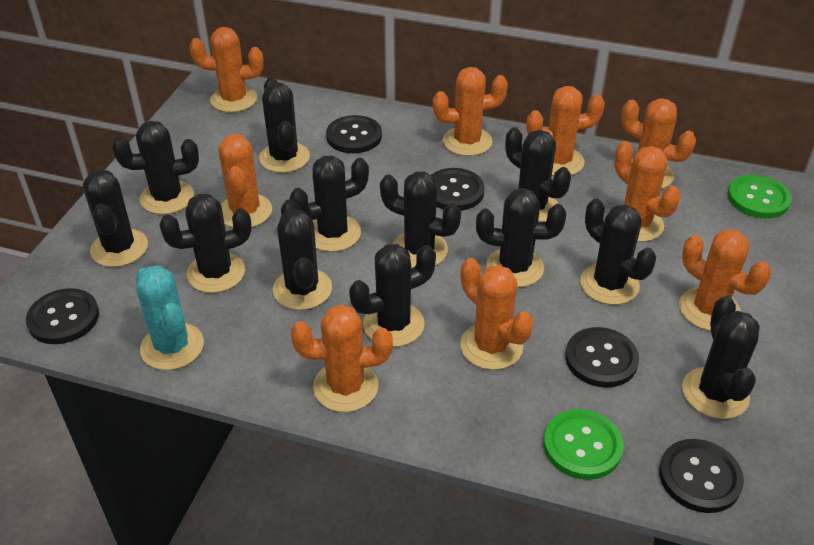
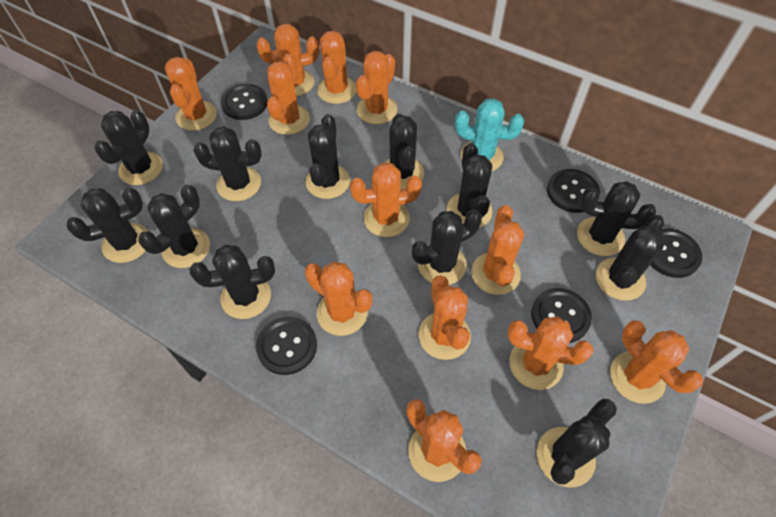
green button: [543,409,624,480] [727,175,792,218] = 2 -> none = 0
orange cactus: [189,27,263,112] [218,134,272,228] [291,304,393,412] [433,67,508,156] [460,258,534,370] [526,86,605,176] [614,142,681,242] [621,98,696,189] [679,229,771,331] = 9 -> [165,57,217,131] [256,24,319,96] [267,54,310,135] [305,261,372,336] [317,31,357,104] [350,162,422,237] [356,51,397,124] [407,399,482,482] [418,275,471,360] [471,205,524,295] [507,316,593,390] [610,320,703,404] = 12

